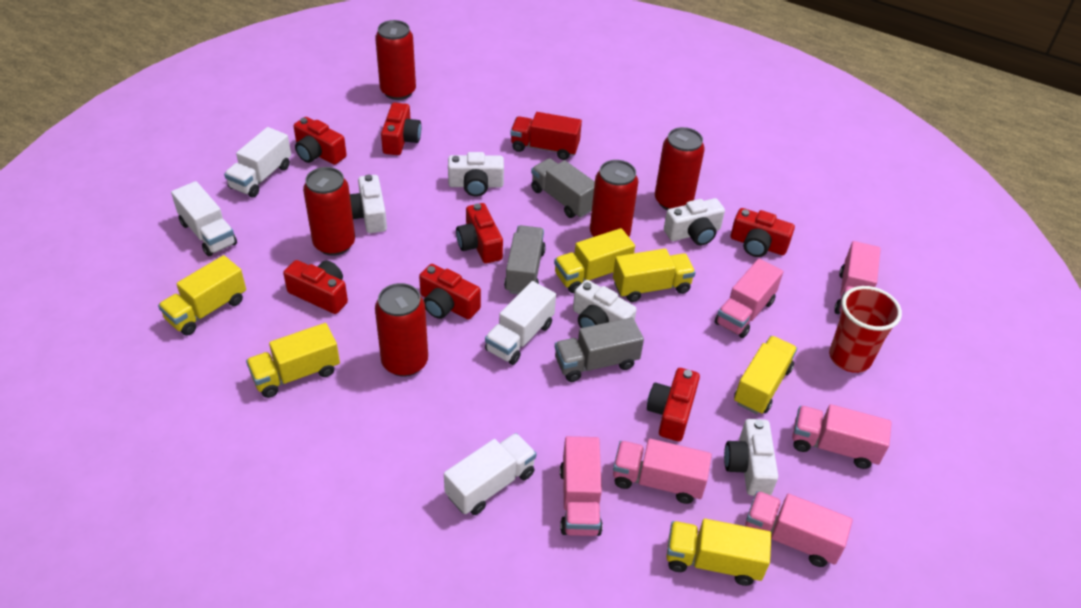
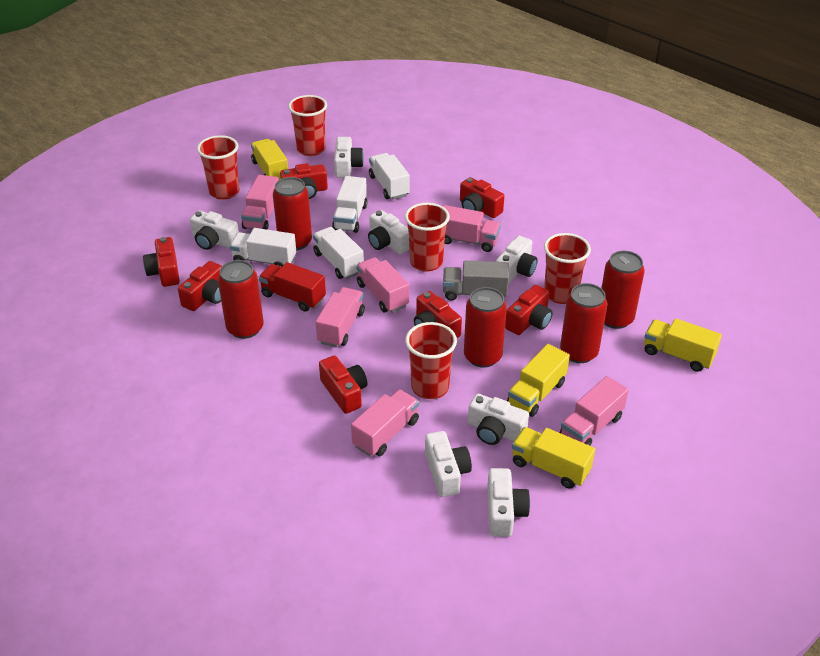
grey truck: [504,225,546,294] [531,158,595,218] [555,317,644,382] = 3 -> [443,261,509,301] = 1
red cup: [829,286,902,373] = 1 -> [197,135,240,200] [288,95,327,156] [405,203,450,272] [405,322,457,399] [544,233,591,304] = 5
white camera: [350,175,387,233] [448,152,504,197] [573,280,637,328] [664,198,725,246] [724,419,778,496] = 5 -> [190,211,239,250] [334,137,364,178] [368,210,409,254] [425,431,472,497] [468,394,529,445] [487,468,530,537] [496,236,538,284] = 7
yellow truck: [158,255,246,336] [246,323,340,398] [554,228,635,293] [613,249,696,302] [666,519,771,586] [734,336,797,414] = 6 -> [251,139,288,180] [507,344,570,417] [512,427,595,489] [644,318,722,372] = 4

